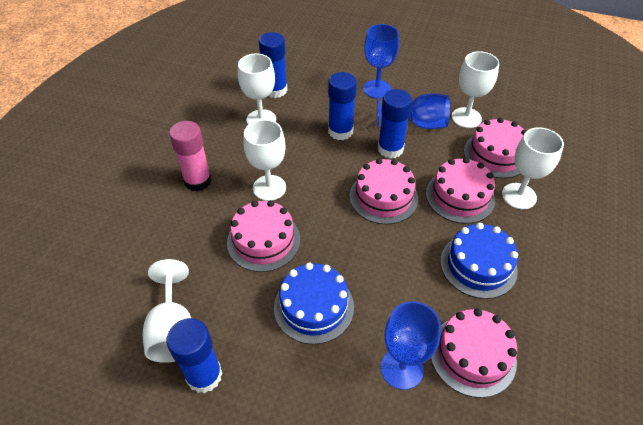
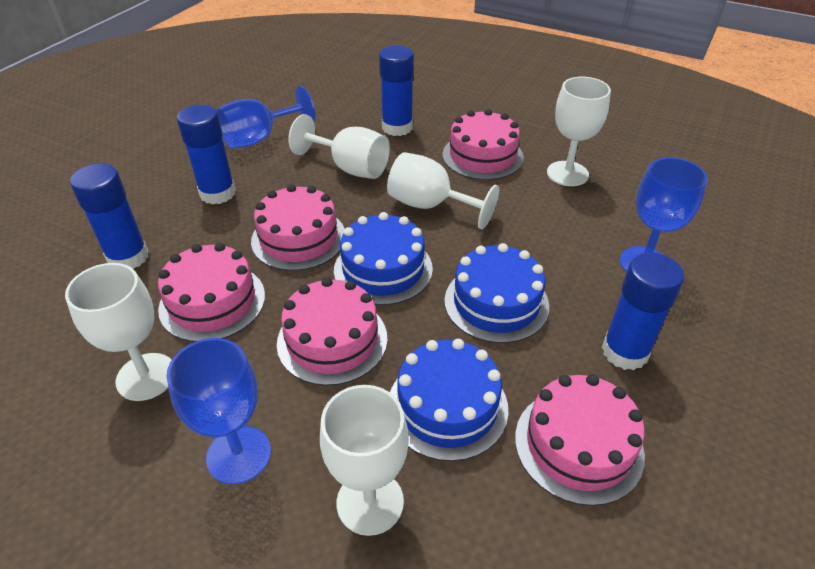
blue cake: [274,262,354,344] [440,223,518,299] = 2 -> [334,212,433,305] [390,339,508,461] [444,243,549,343] = 3
pink glue stick: [169,121,212,192] = 1 -> none = 0

